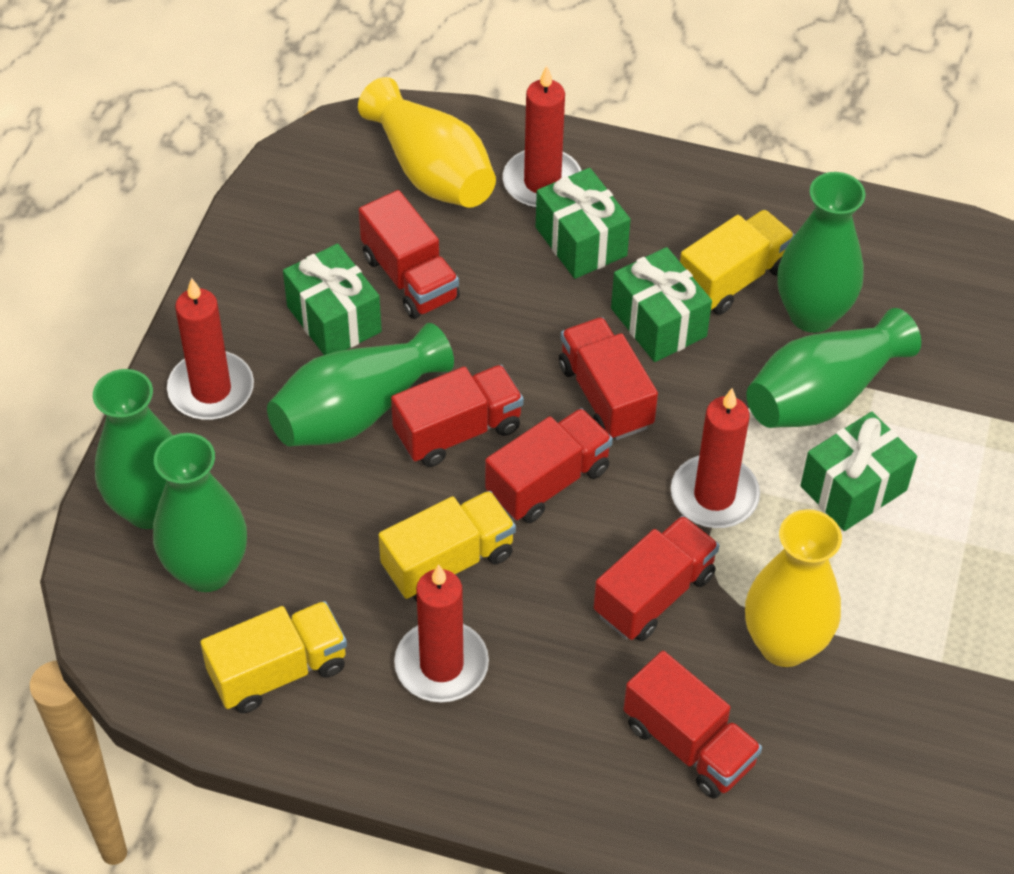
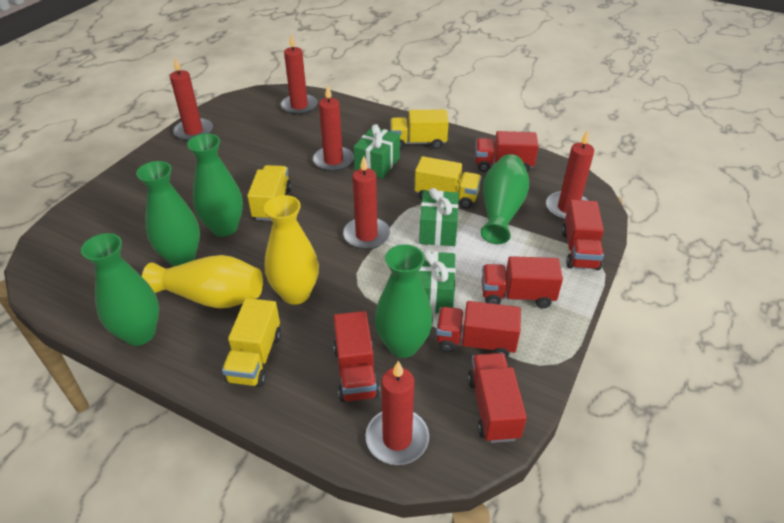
green gift: [283,244,382,355] [536,168,631,279] [611,247,712,362] [801,412,917,531] = 4 -> [354,124,400,179] [418,249,456,314] [419,188,459,246] = 3
red candle: [167,278,254,420] [394,564,489,702] [503,66,582,208] [671,388,760,528] = 4 -> [170,58,213,141] [281,35,318,115] [313,85,354,172] [343,156,390,250] [366,361,429,465] [546,130,594,220] = 6
yellow truck: [200,601,347,713] [379,491,516,602] [680,210,795,315] = 3 -> [222,298,281,387] [247,165,292,221] [390,109,449,149] [415,156,482,209] = 4

